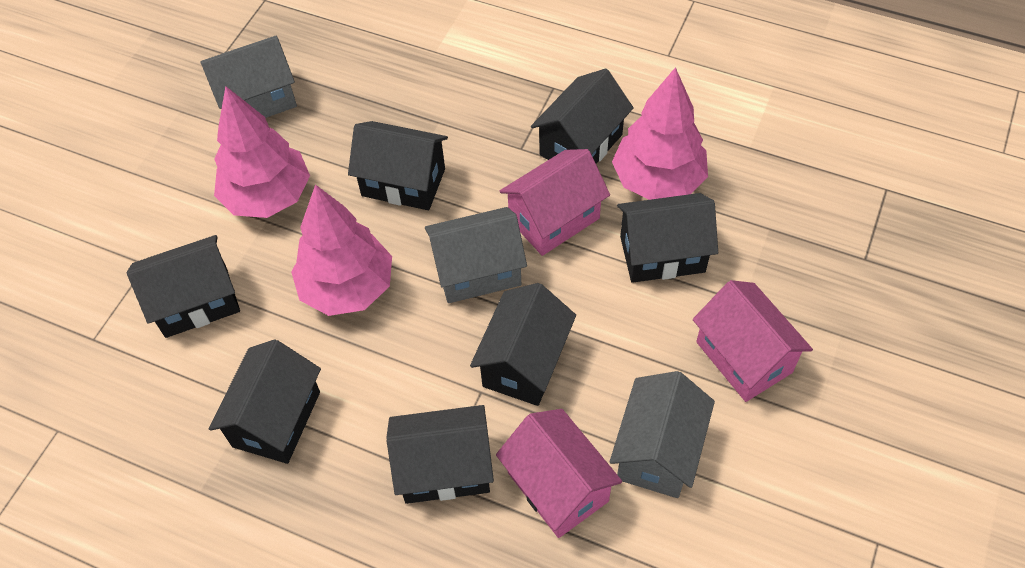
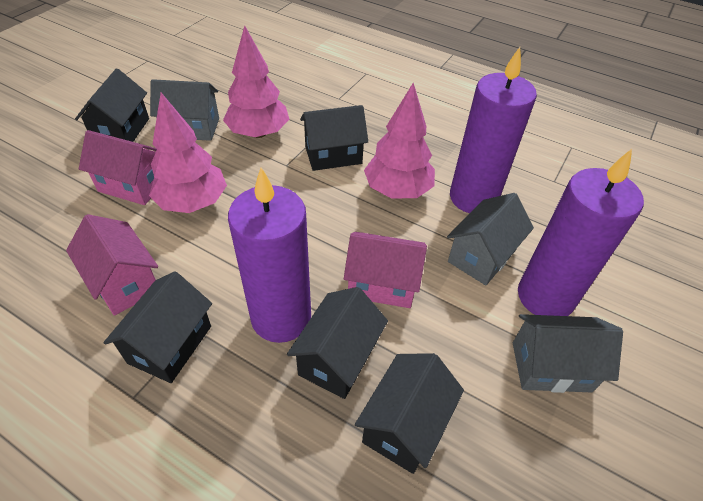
black house: [127,235,240,338] [209,339,321,464] [348,121,448,210] [386,405,494,504] [470,283,576,406] [531,69,634,164] [617,193,718,283] = 7 -> [75,68,149,142] [103,271,212,383] [287,287,388,399] [300,105,368,171] [355,353,464,474] = 5
purple candle: none = 0 -> [228,168,311,343] [450,47,537,213] [518,149,644,316] = 3

